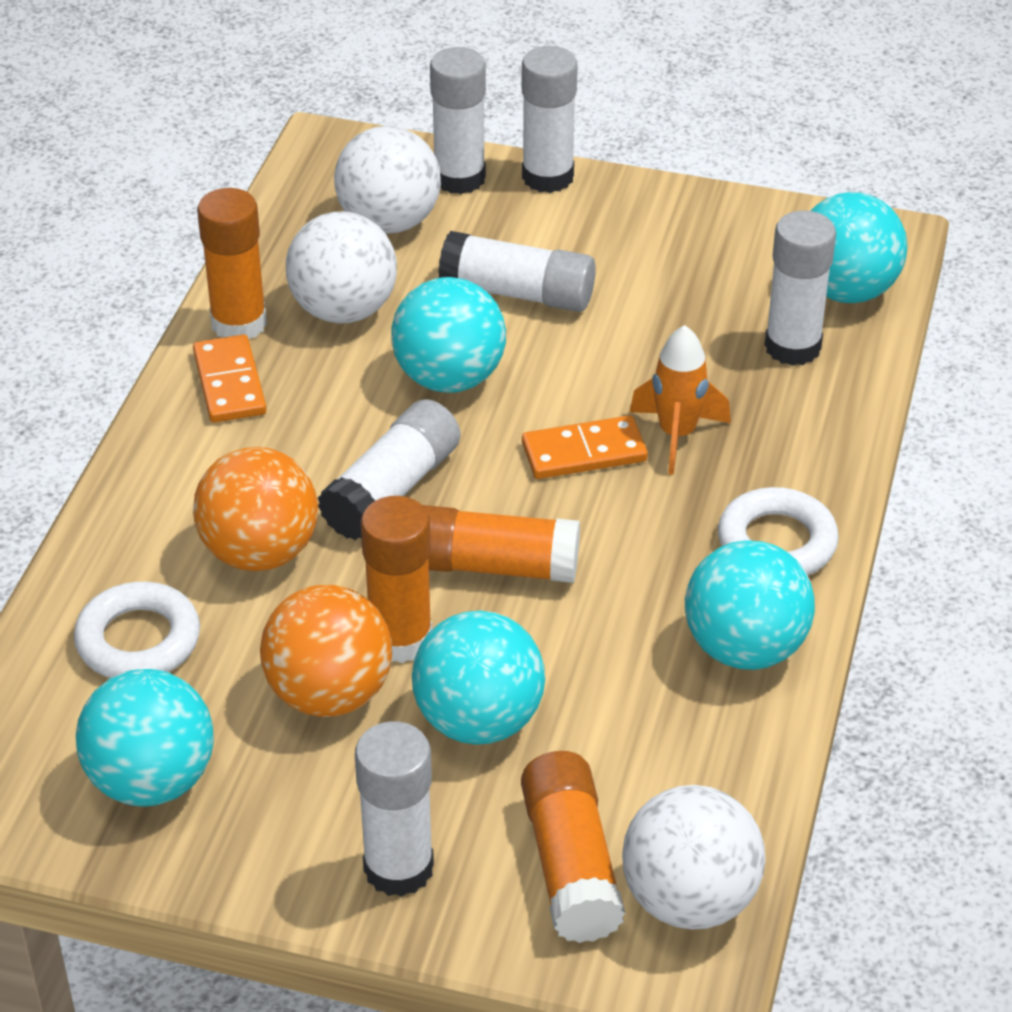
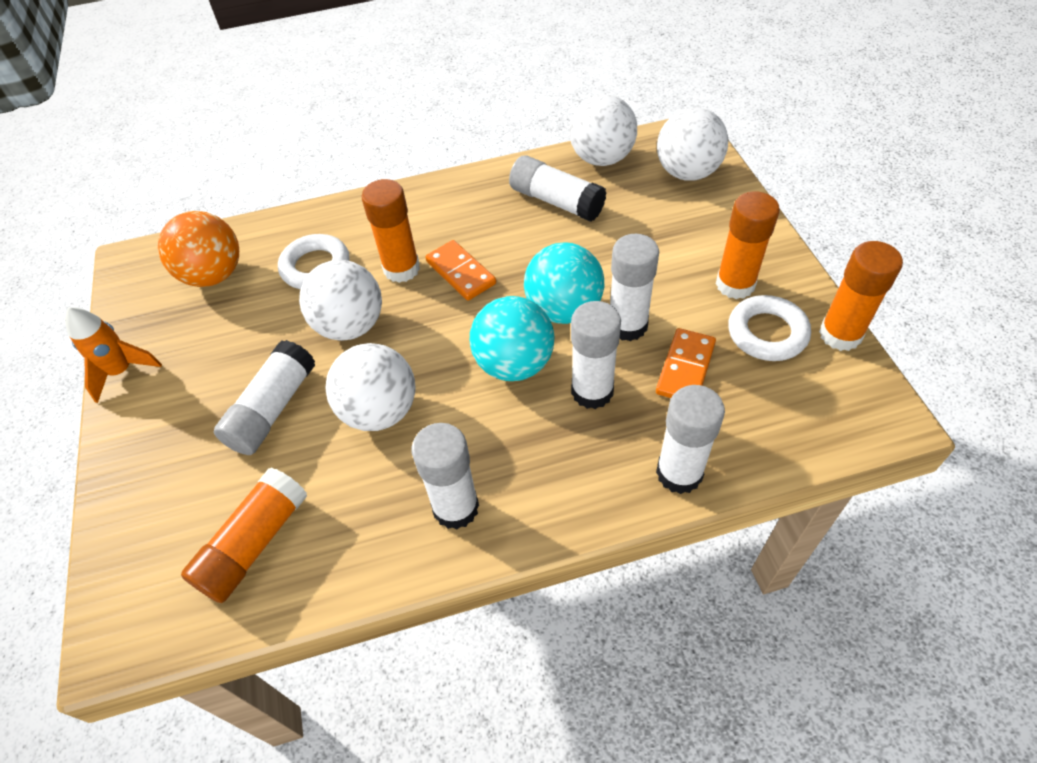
orange ball: [193,447,318,571] [260,585,392,717] = 2 -> [158,211,239,287] = 1
turquoise ball: [76,669,214,806] [392,277,506,393] [412,611,545,745] [685,540,815,670] [811,192,907,303] = 5 -> [470,296,555,381] [524,243,604,324] = 2
white ball: [286,211,397,323] [334,126,441,234] [622,785,766,930] = 3 -> [299,260,382,341] [325,343,415,431] [569,95,637,166] [657,107,728,181] = 4

